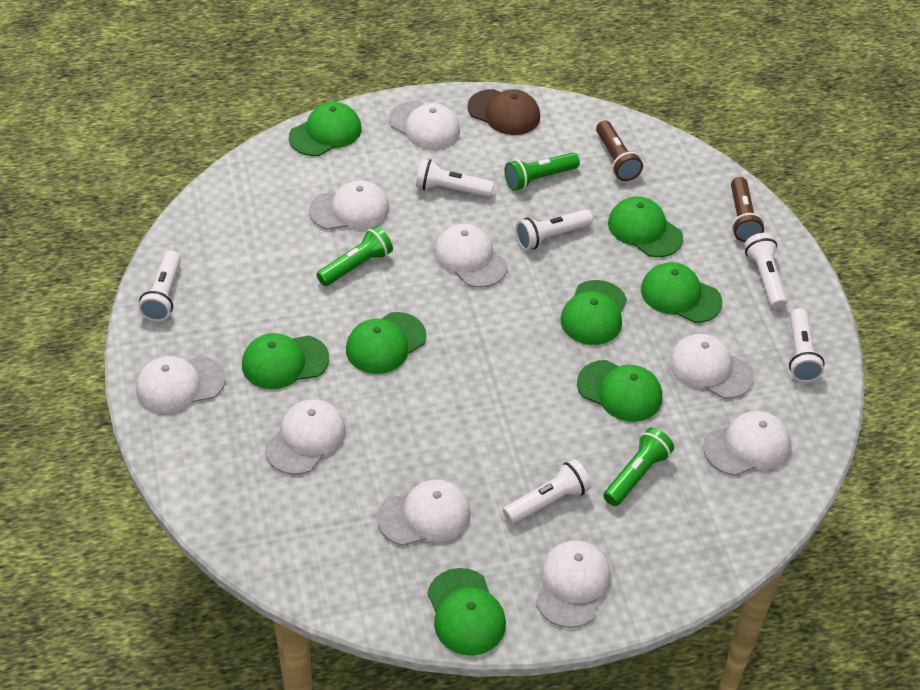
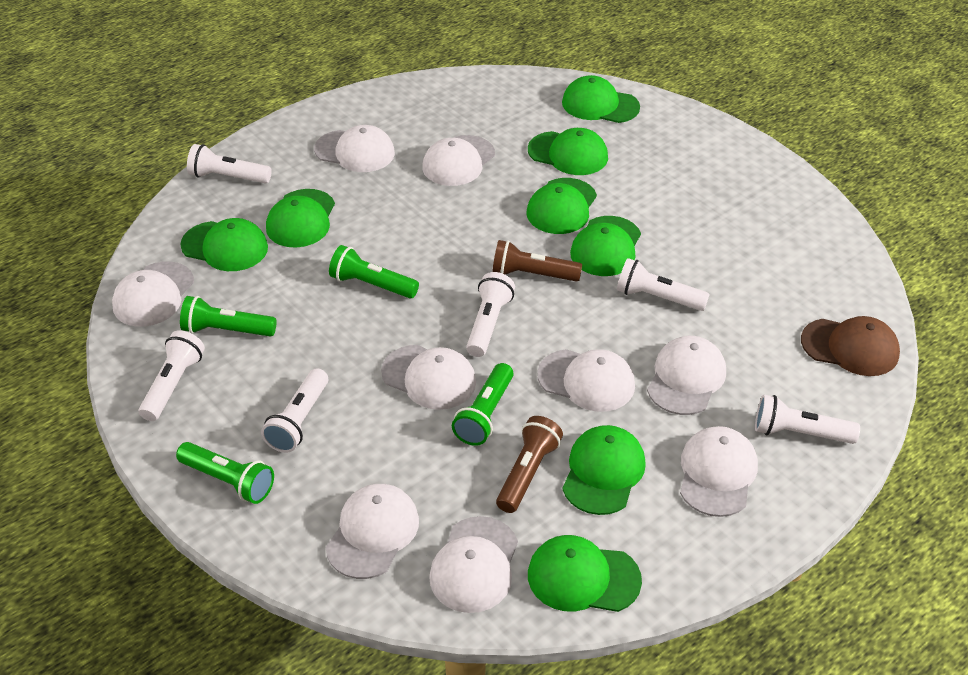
green flashlight: [316,226,393,286] [504,152,580,191] [603,428,674,506] = 3 -> [176,442,274,504] [180,296,277,337] [329,245,419,299] [452,363,514,446] = 4

